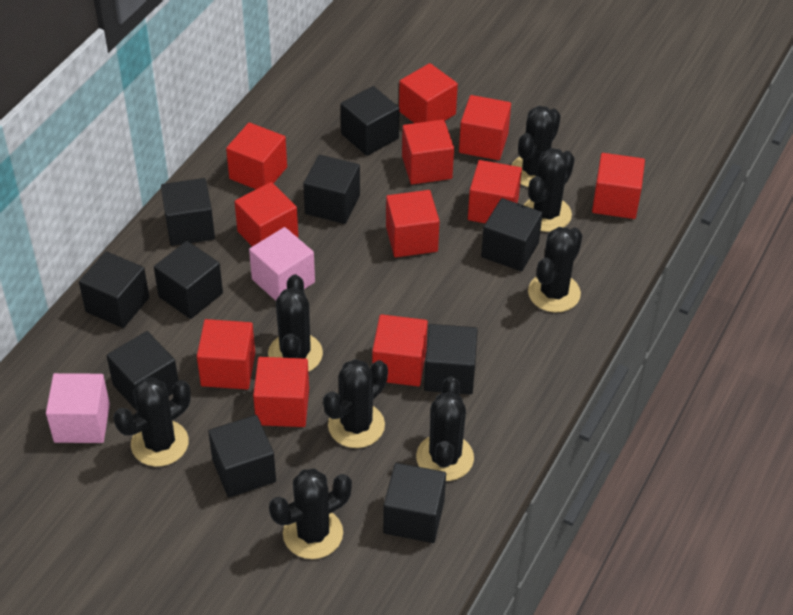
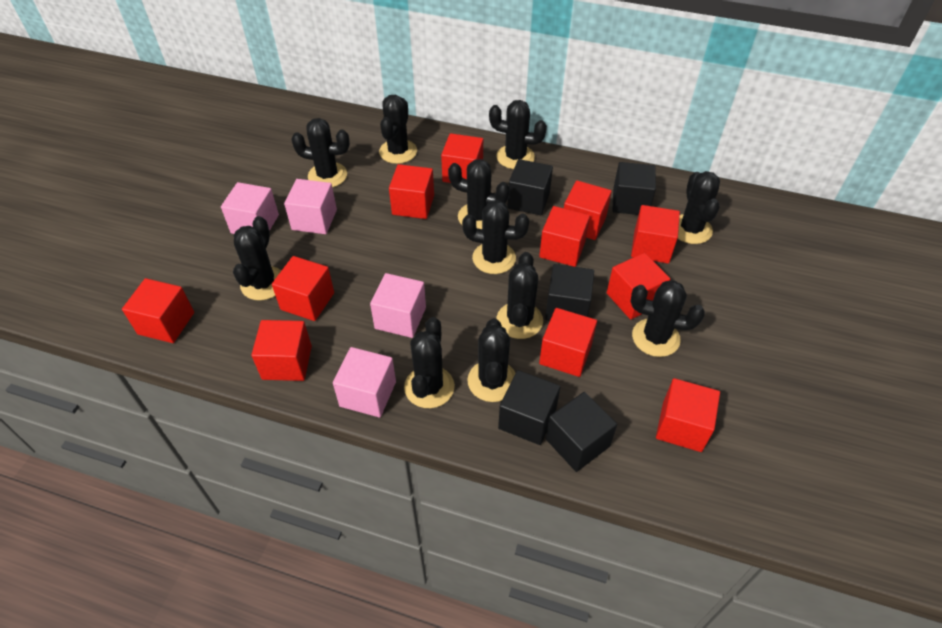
black cactus: [114,377,191,467] [268,275,323,372] [269,469,352,559] [323,359,388,448] [416,376,474,481] [511,106,561,187] [524,148,575,232] [528,227,582,313] = 8 -> [233,216,281,301] [291,118,350,188] [379,95,417,164] [404,317,455,408] [448,159,510,229] [462,200,529,274] [467,318,515,402] [489,100,547,169] [496,252,543,339] [631,280,705,357] [678,171,720,244] = 11
black cube: [79,251,149,328] [107,331,178,411] [154,241,223,319] [161,178,215,246] [208,415,276,498] [303,155,360,224] [341,86,400,156] [383,463,446,543] [424,324,478,395] [481,198,543,271] = 10 -> [498,370,560,445] [507,159,553,215] [545,264,594,321] [546,392,617,472] [612,162,656,215] = 5
pink cube: [46,373,110,443] [249,227,315,301] = 2 -> [221,182,279,234] [284,179,337,234] [333,347,396,417] [370,273,426,338] = 4

